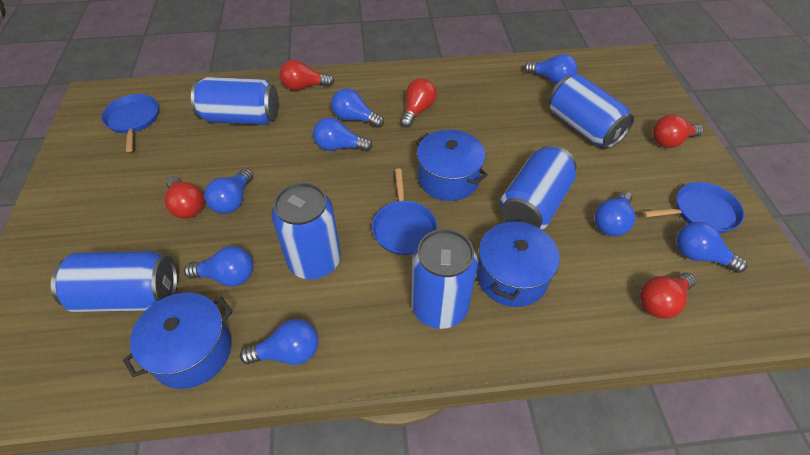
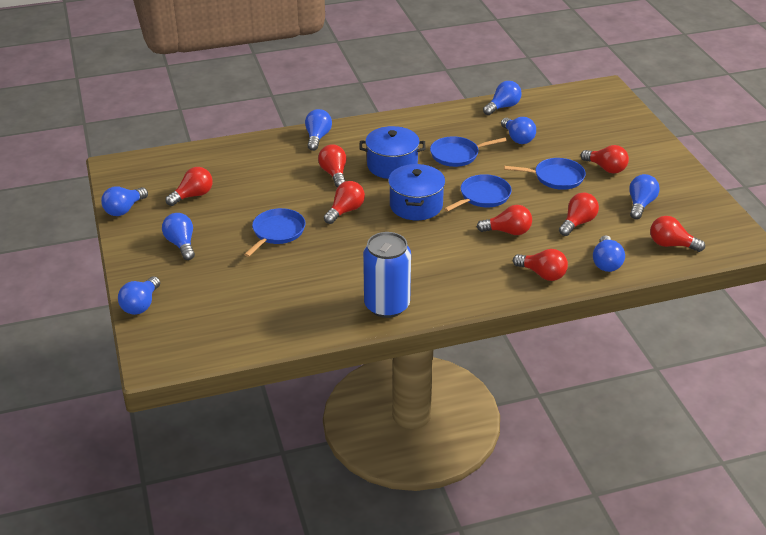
blue can: [51,251,178,312] [191,77,279,125] [271,183,341,279] [411,229,478,329] [500,145,577,230] [549,75,634,148] = 6 -> [363,232,411,318] = 1
blue pan: [101,94,159,152] [372,169,437,255] [643,182,744,233] = 3 -> [244,208,306,257] [430,136,507,167] [444,174,512,212] [504,158,586,190] = 4
blue pot: [123,293,233,389] [415,129,488,201] [477,220,560,307] = 3 -> [359,126,426,179] [388,164,445,220] = 2
red light bulb: [164,176,204,219] [279,60,335,91] [400,78,437,128] [640,272,696,319] [652,115,704,148] = 5 -> [166,167,213,206] [318,144,346,188] [324,181,365,224] [477,205,532,235] [513,249,568,281] [559,192,599,236] [581,145,629,174] [650,216,705,252] = 8

